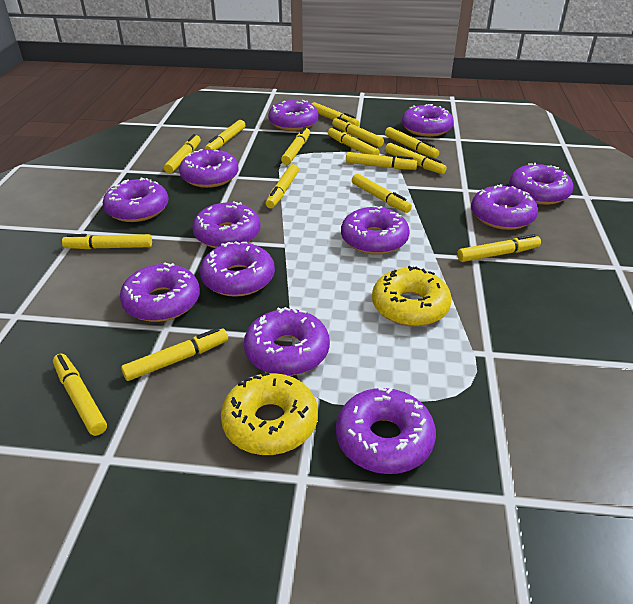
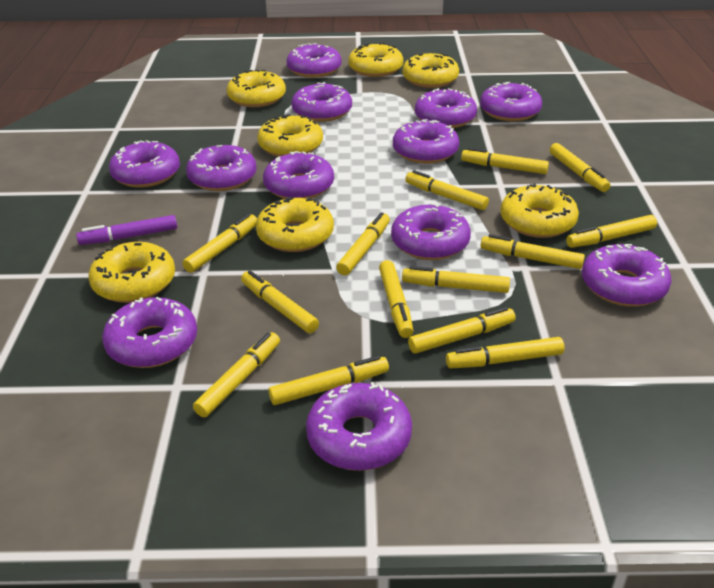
purple marker: none = 0 -> [76,215,177,245] = 1
yellow donut: [221,372,318,455] [372,266,452,327] = 2 -> [88,242,175,303] [227,70,286,107] [256,197,334,252] [257,114,323,157] [348,42,403,77] [402,53,459,88] [500,183,579,238] = 7
yellow marker: [53,354,107,436] [62,234,152,249] [121,328,228,381] [164,134,201,174] [205,120,245,150] [265,164,299,208] [281,127,310,165] [312,102,360,127] [328,126,380,155] [332,117,384,147] [346,152,417,170] [352,174,412,213] [385,127,439,158] [385,143,447,174] [457,234,541,262] = 15 -> [182,214,257,273] [193,332,280,417] [241,271,319,333] [269,356,389,405] [336,212,390,275] [379,260,413,338] [402,266,510,293] [405,170,489,210] [408,307,516,354] [446,337,565,368] [461,148,549,174] [481,234,585,269] [550,143,610,192] [566,215,657,248] = 14

